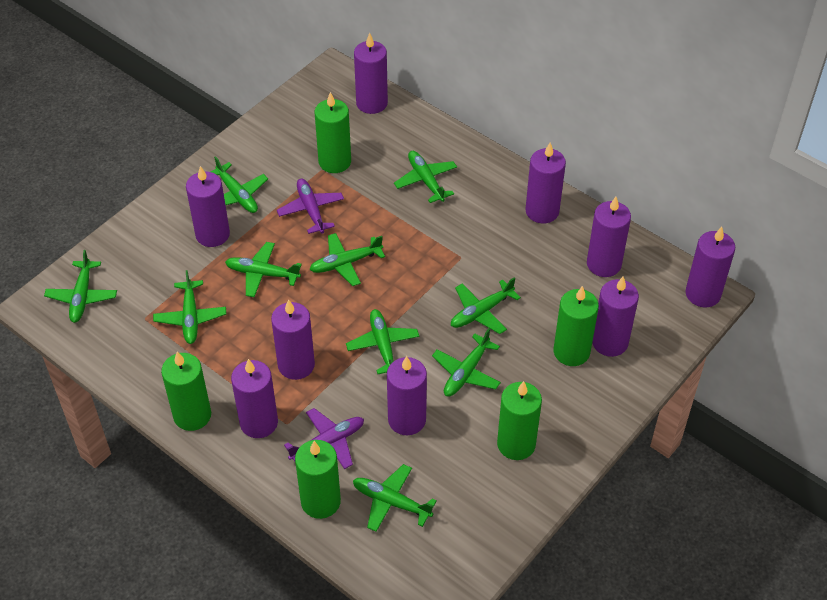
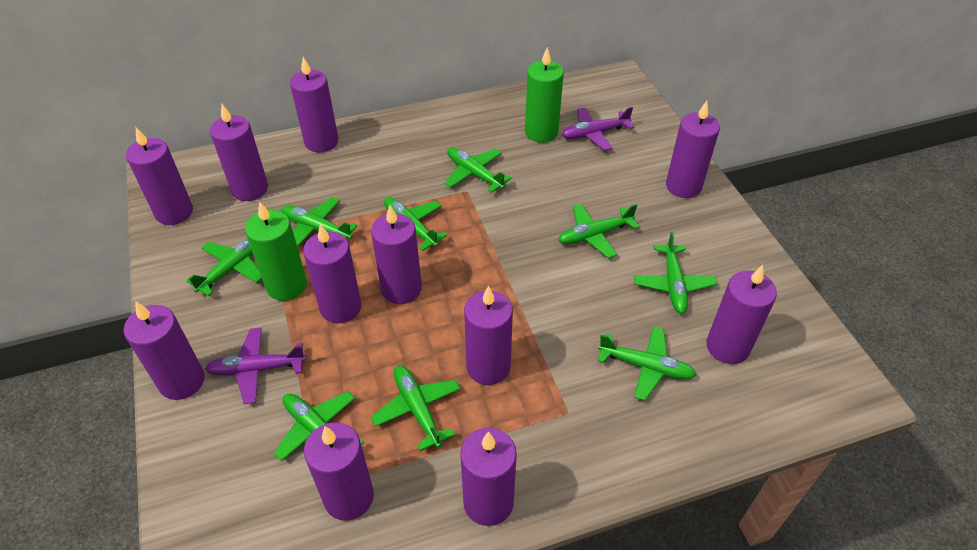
green candle: [161,352,211,431] [295,440,341,519] [315,92,351,173] [497,381,542,460] [554,286,599,366] = 5 -> [245,201,307,301] [525,47,564,143] = 2
green plane: [44,250,117,323] [153,270,226,344] [211,156,268,213] [225,242,302,297] [309,233,385,286] [346,309,419,374] [353,464,437,532] [394,151,457,203] [432,328,501,397] [451,277,521,334] = 10 -> [186,238,262,296] [274,391,364,461] [282,197,358,247] [371,365,460,451] [384,197,447,251] [444,147,512,193] [558,204,639,258] [598,327,696,401] [634,232,717,313] = 9
purple candle: [186,166,230,247] [231,359,278,438] [271,299,315,380] [354,33,388,114] [387,356,427,435] [525,143,566,223] [587,197,631,277] [592,277,639,357] [685,227,735,307] = 9 -> [124,301,205,400] [126,127,193,225] [210,104,268,201] [290,57,338,153] [303,224,361,323] [304,422,374,521] [371,205,422,304] [460,428,517,526] [464,286,513,385] [666,101,720,198] [706,265,777,364] = 11

